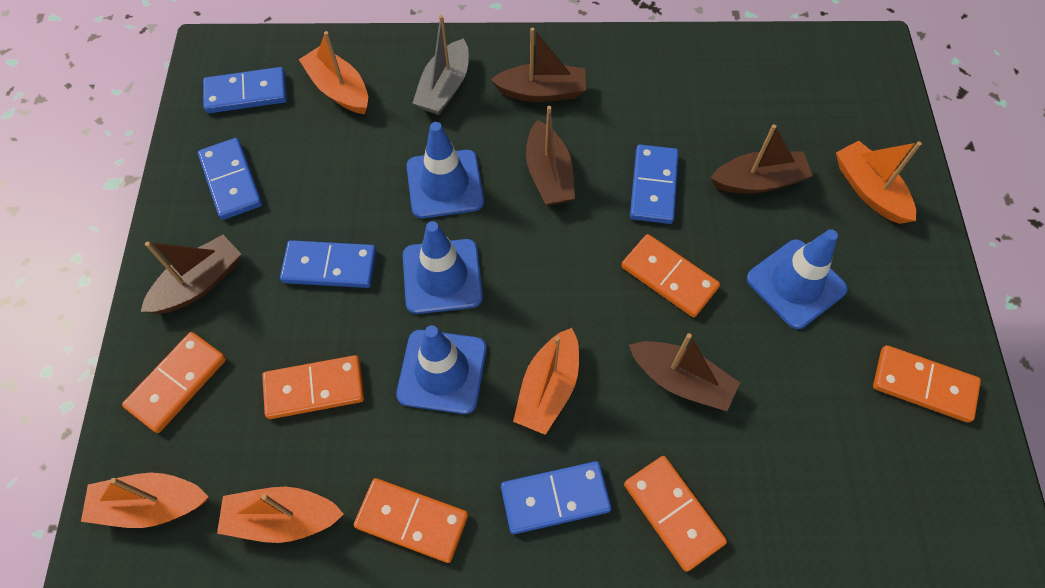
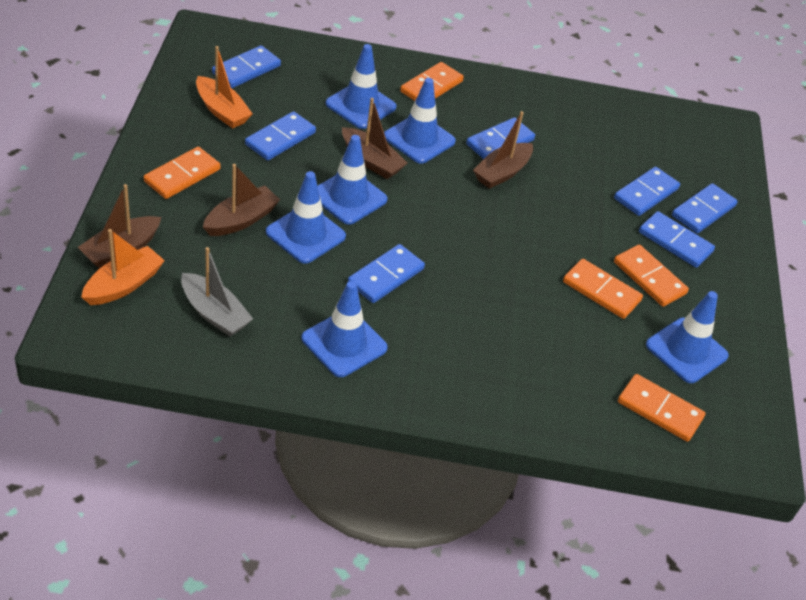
blue domino: [198,138,262,220] [203,67,287,113] [280,240,377,288] [501,461,611,534] [630,144,679,224] = 5 -> [212,45,281,88] [245,111,316,161] [348,244,425,303] [466,117,535,159] [614,167,680,216] [639,211,715,268] [672,183,738,234] = 7
blue traffic cone: [396,325,487,414] [403,221,483,314] [407,122,484,219] [747,229,848,329] = 4 -> [266,171,346,264] [301,281,388,377] [318,135,388,225] [325,44,397,129] [384,78,456,164] [646,291,729,383] = 6
brown boat: [141,235,241,314] [491,28,586,102] [526,106,575,205] [629,333,740,411] [711,124,813,194] = 5 -> [78,184,161,268] [203,164,280,236] [342,98,407,179] [473,111,533,189] = 4
orange boat: [81,473,208,528] [217,487,344,543] [299,31,368,114] [513,328,579,435] [836,141,922,224] = 5 -> [81,229,165,305] [196,46,253,129] = 2
orange domino: [122,332,226,433] [262,355,364,419] [354,478,468,563] [621,234,720,317] [624,456,727,572] [873,345,981,423] = 6 -> [144,147,220,199] [400,62,464,101] [563,259,643,319] [614,245,689,307] [618,374,705,442] = 5

